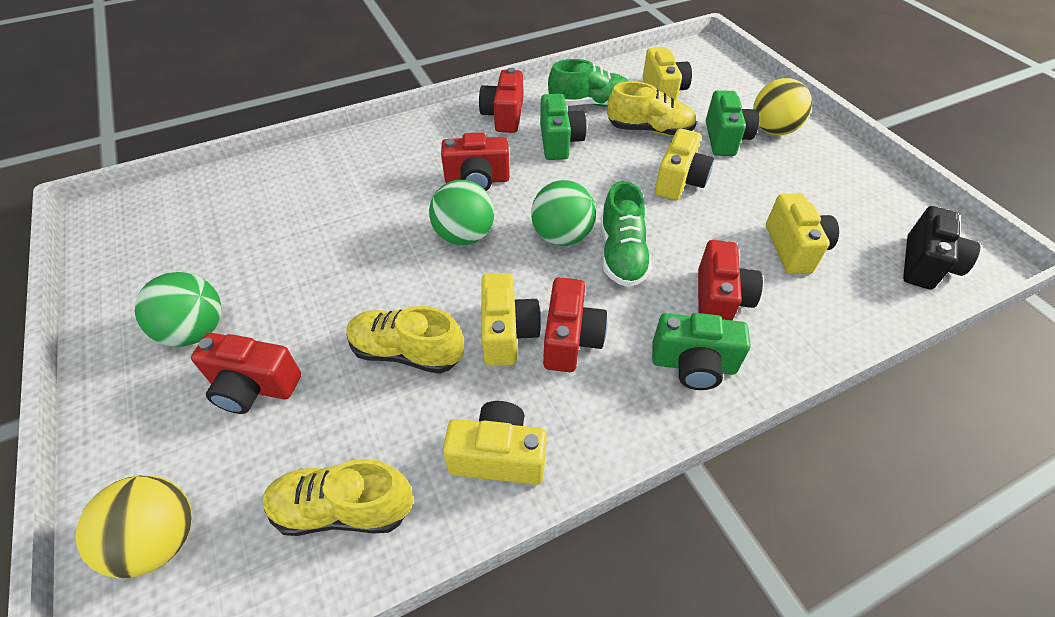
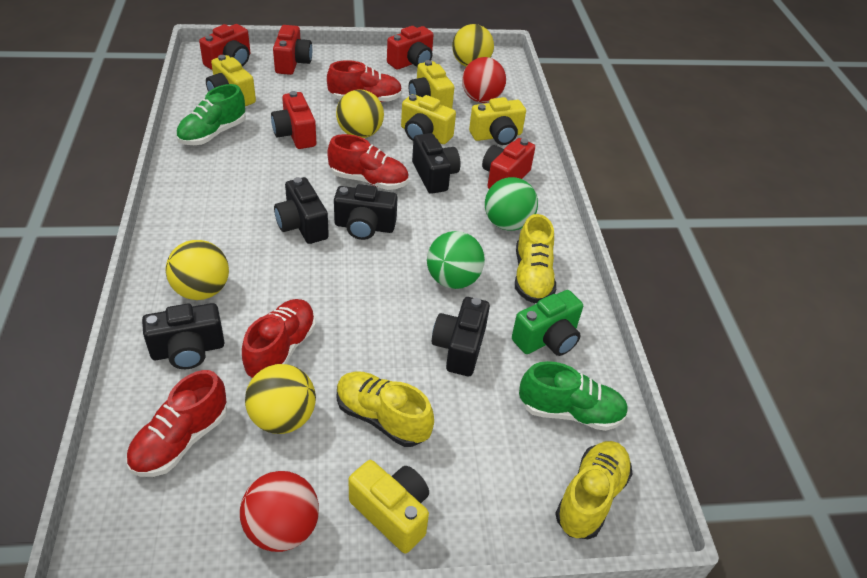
black camera: [903,206,980,290] = 1 -> [142,303,224,369] [274,177,329,244] [334,184,397,240] [412,133,461,194] [432,297,490,376] = 5
green ball: [134,272,221,346] [429,180,494,245] [531,180,596,246] = 3 -> [427,231,485,289] [485,177,538,231] = 2
green camera: [540,94,587,160] [652,313,751,390] [706,90,759,156] = 3 -> [512,290,583,356] = 1
red ball: none = 0 -> [240,471,319,552] [462,57,506,103] = 2
red shoe: none = 0 -> [126,370,227,477] [242,299,316,378] [327,60,402,102] [327,134,409,190] = 4
yellow ball: [75,475,192,578] [753,78,812,135] = 2 -> [165,240,229,300] [245,364,316,434] [336,90,384,138] [452,24,494,67] = 4

